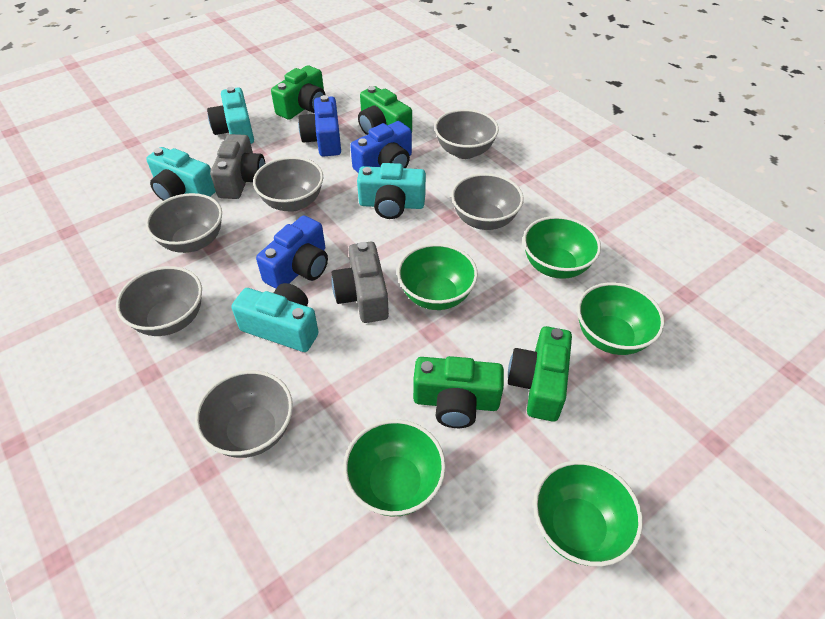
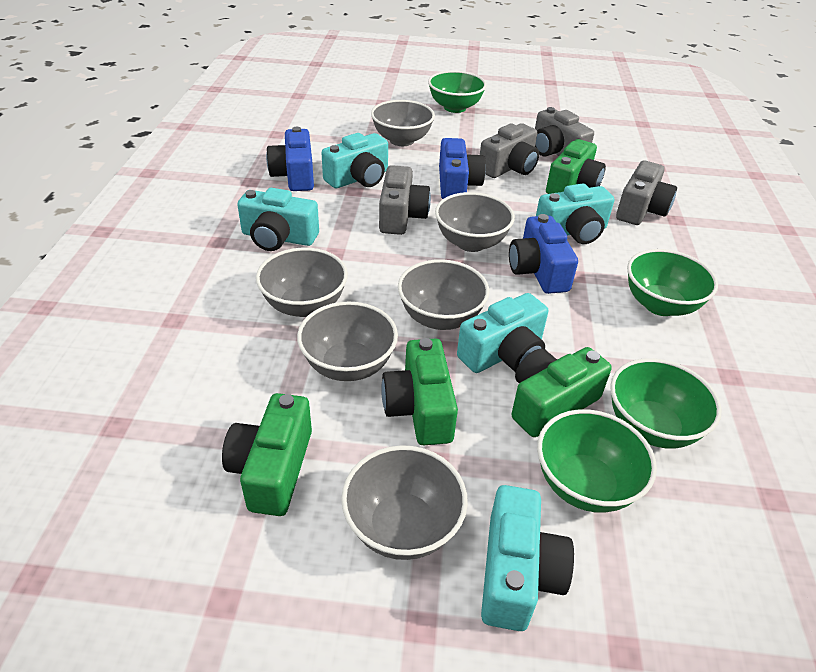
green bowl: [343,419,446,517] [397,244,478,310] [523,216,601,279] [533,460,643,567] [577,282,665,355] = 5 -> [428,71,487,113] [537,409,657,513] [610,358,722,449] [627,249,718,316] = 4
grey camera: [210,134,266,199] [331,242,389,323] = 2 -> [379,165,431,235] [480,123,539,178] [535,107,594,156] [616,160,677,225] = 4
turquoise camera: [146,147,216,201] [207,87,254,144] [231,283,319,352] [357,163,426,219] = 4 -> [237,188,319,251] [321,133,388,188] [457,293,548,373] [481,485,574,631] [536,183,614,244] = 5

